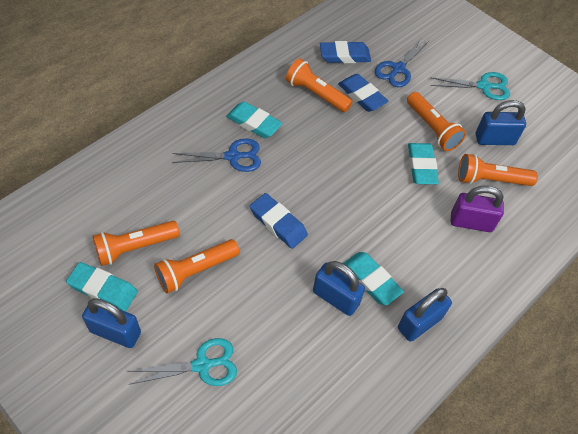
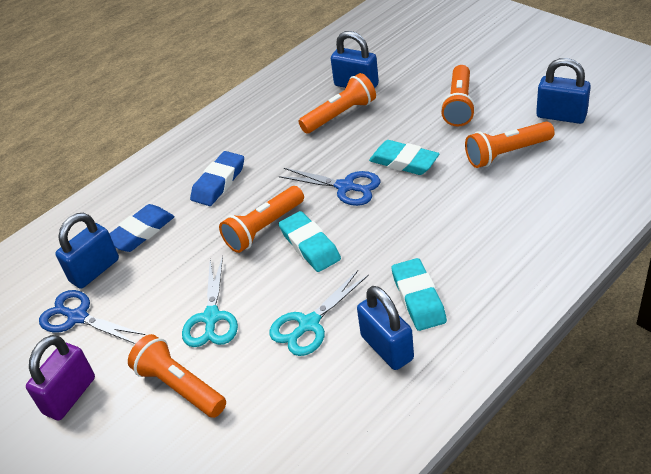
blue eraser: [250,193,308,249] [320,41,371,63] [338,74,388,112] = 3 -> [109,204,175,252] [190,151,244,206] = 2
turquoise eraser: [66,262,138,311] [226,101,282,138] [343,252,404,305] [408,143,439,184] = 4 -> [279,211,341,272] [369,140,439,175] [392,258,447,331] = 3

